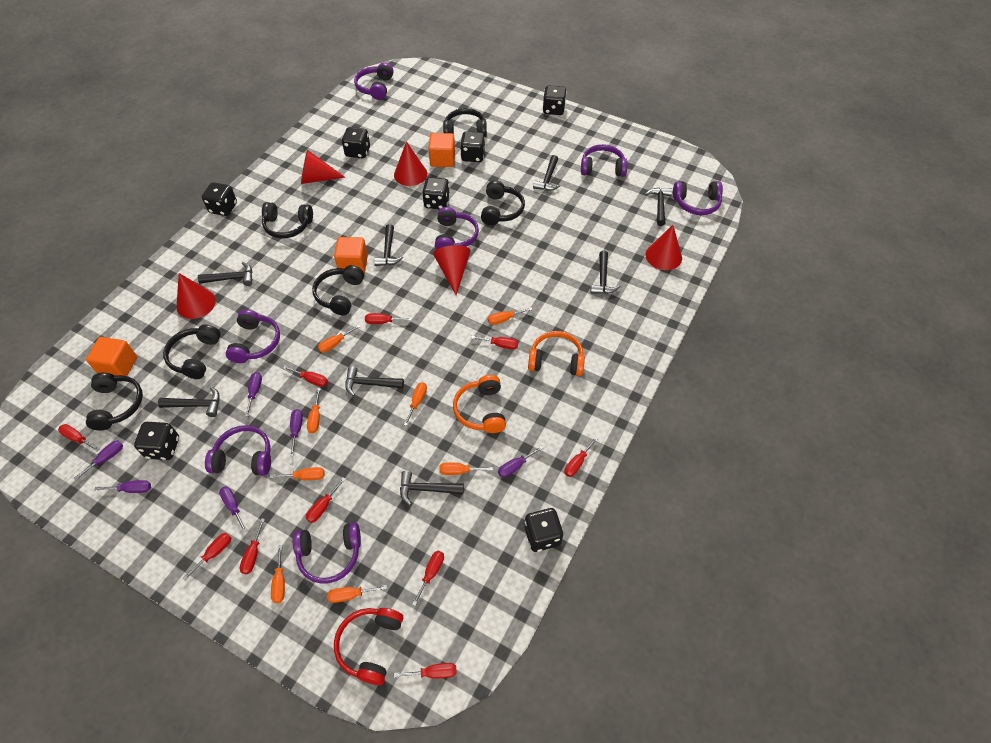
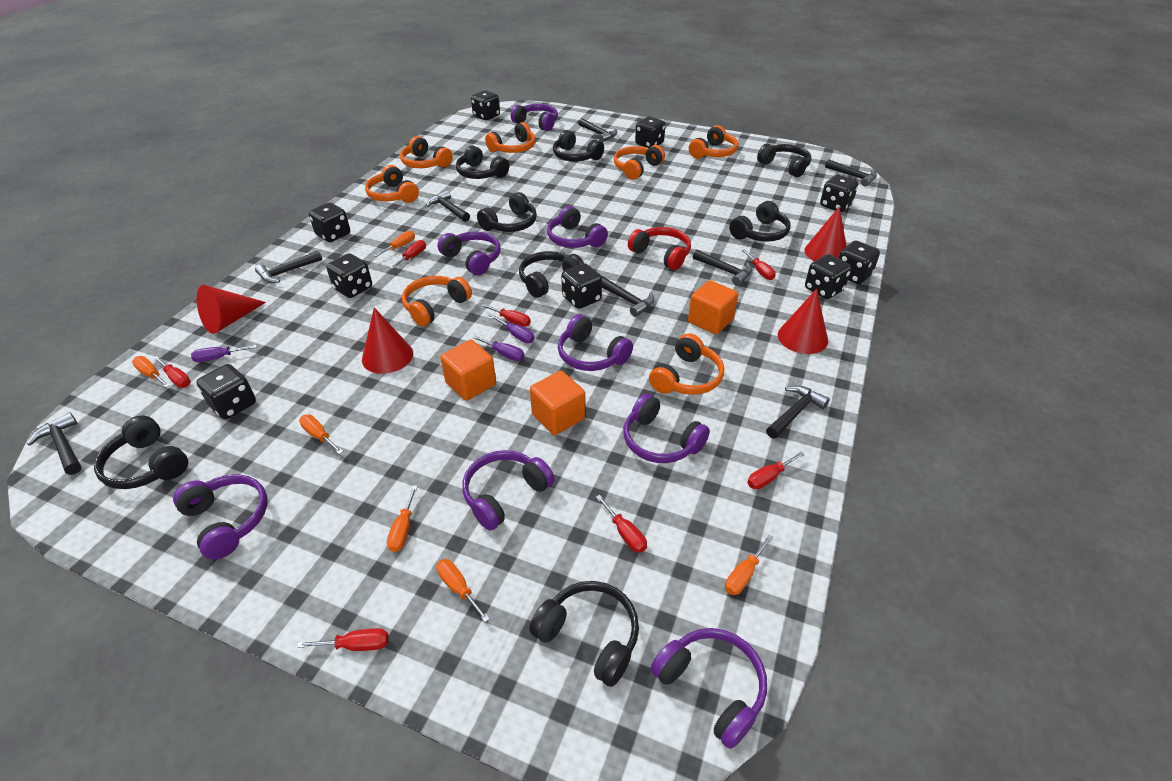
black dice: [134,422,179,460] [202,182,237,216] [342,127,370,158] [422,177,450,209] [460,131,485,162] [524,508,564,552] [543,85,567,115] = 7 -> [197,364,256,419] [309,202,350,242] [326,253,372,298] [471,90,500,120] [561,263,602,309] [635,117,665,148] [805,254,851,299] [820,175,858,212] [839,241,880,284] = 9
black headphones: [86,373,143,431] [163,324,221,379] [262,202,313,238] [312,265,364,315] [443,108,487,137] [481,180,525,225] = 6 -> [94,416,188,489] [456,146,509,179] [477,192,537,232] [519,251,584,298] [529,581,639,687] [553,130,604,161] [729,201,791,242] [757,144,811,177] = 8
orange headphones: [453,375,506,433] [528,331,585,376] = 2 -> [365,165,419,203] [400,136,453,168] [402,276,472,326] [485,122,536,153] [614,145,665,180] [649,333,724,395] [689,125,738,159] = 7
orange screwdriver: [270,467,325,480] [271,545,285,603] [307,388,321,433] [318,325,361,353] [327,585,387,603] [404,382,427,426] [439,462,493,475] [488,307,533,325] = 8 -> [132,356,170,388] [299,414,343,454] [373,231,415,257] [387,486,418,552] [436,559,490,622] [725,535,773,595] = 6
purple headphones: [205,425,271,476] [226,309,280,363] [293,523,361,584] [354,62,394,100] [435,207,479,250] [581,144,628,177] [673,181,723,215] = 7 -> [173,474,268,560] [437,231,501,276] [462,450,554,531] [511,104,558,131] [547,206,608,248] [558,314,633,371] [624,393,710,463] [651,628,767,749] = 8
purple screwdriver: [73,440,123,481] [95,480,151,493] [219,486,247,533] [245,372,262,417] [290,409,303,457] [498,446,543,478] = 6 -> [191,345,257,362] [473,336,524,361] [490,315,535,343] = 3
red cone: [176,273,216,319] [301,150,345,184] [394,141,427,186] [433,245,470,295] [646,225,682,270] = 5 -> [197,285,266,334] [362,307,413,374] [778,289,828,354] [804,207,847,261] = 4
red screwdriver: [58,424,99,452] [182,533,231,580] [240,518,265,574] [283,366,328,387] [306,477,346,523] [365,313,412,324] [394,663,457,678] [412,551,444,606] [471,336,518,350] [564,436,598,477] = 10 -> [154,356,191,388] [297,628,388,651] [390,240,426,269] [481,304,531,327] [596,495,647,553] [742,249,776,280] [747,452,805,489] = 7

